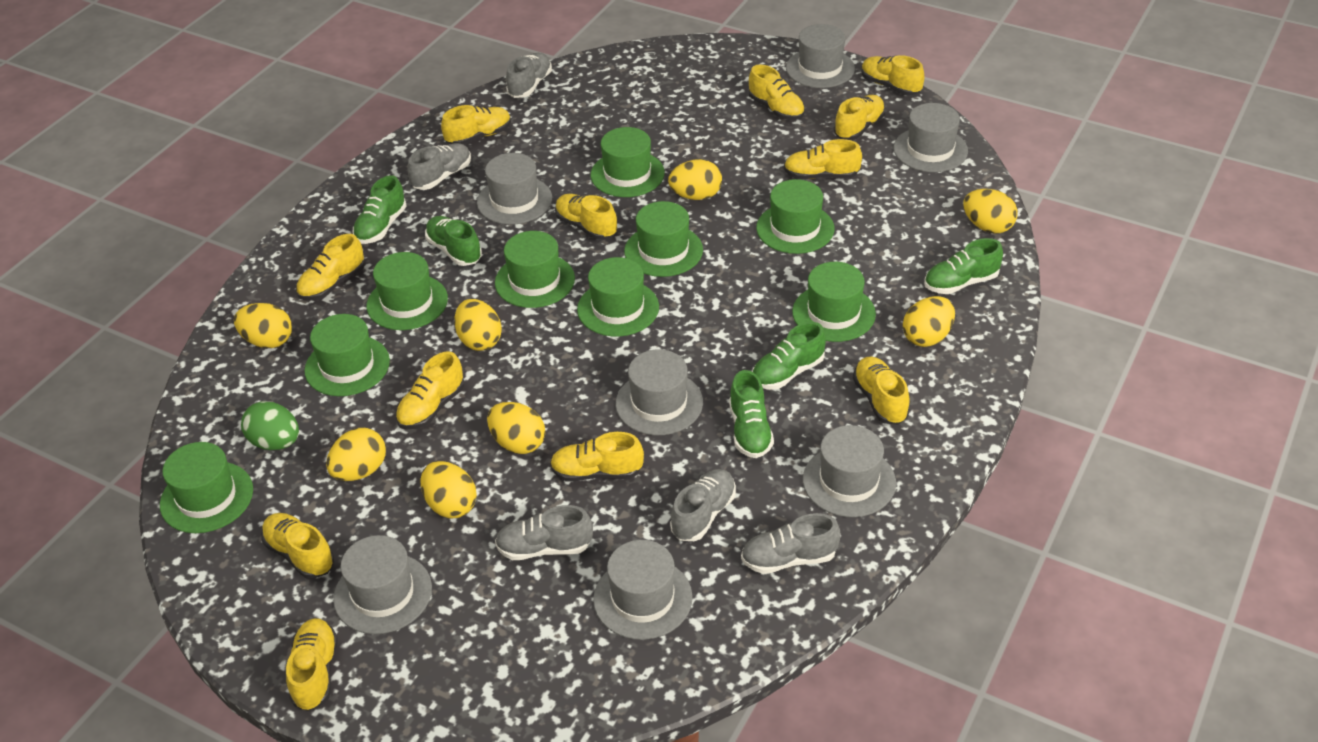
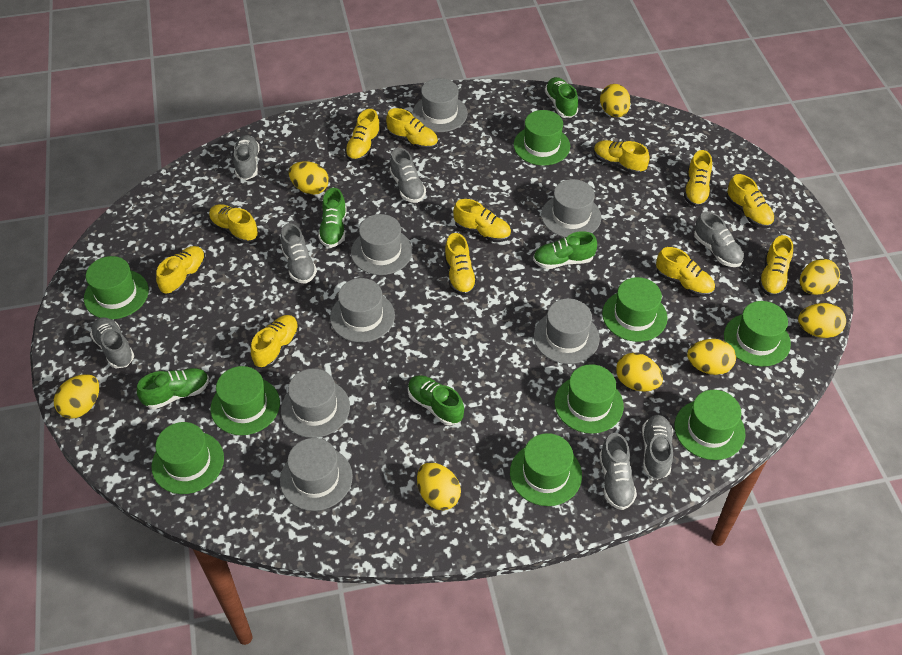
green egg: [241,401,299,450] = 1 -> none = 0
grey shoe: [407,143,471,190] [495,505,593,560] [506,53,552,98] [670,469,736,541] [741,513,840,574] = 5 -> [90,317,134,368] [233,135,260,180] [281,223,317,283] [390,148,426,203] [599,433,637,510] [642,415,673,480] [694,211,744,267] = 7

